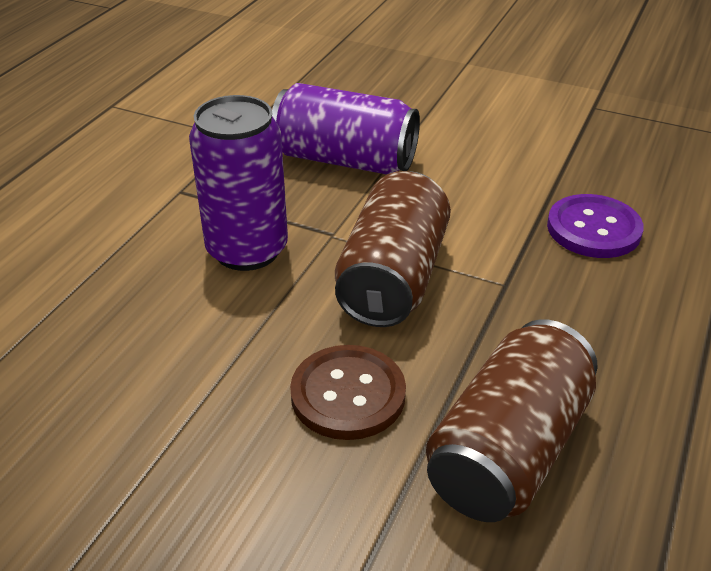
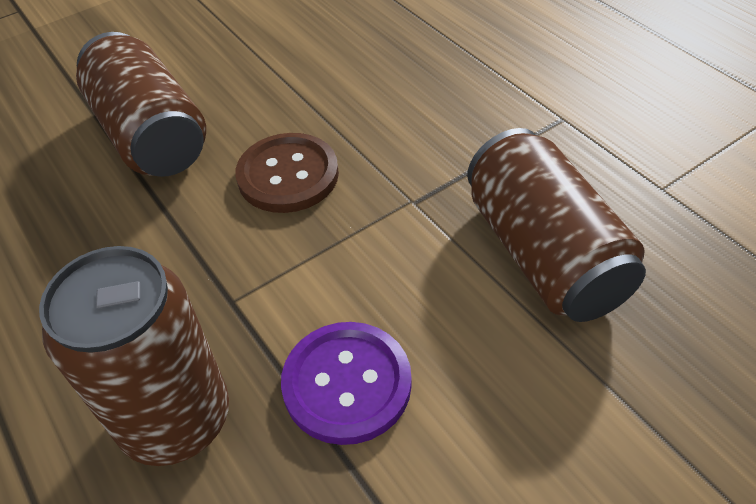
brown can: [335,171,451,327] [426,319,597,522] = 2 -> [39,246,229,466] [76,32,206,177] [467,128,646,322] = 3
purple can: [189,95,288,271] [272,83,420,175] = 2 -> none = 0

